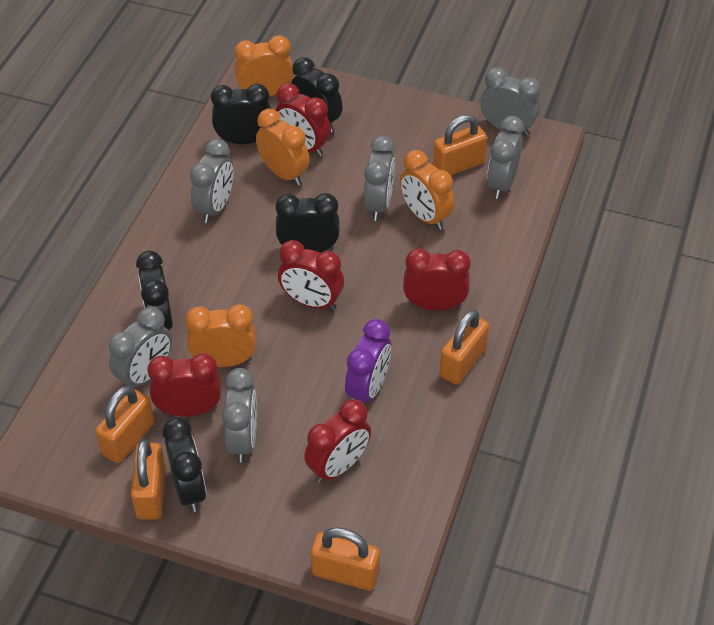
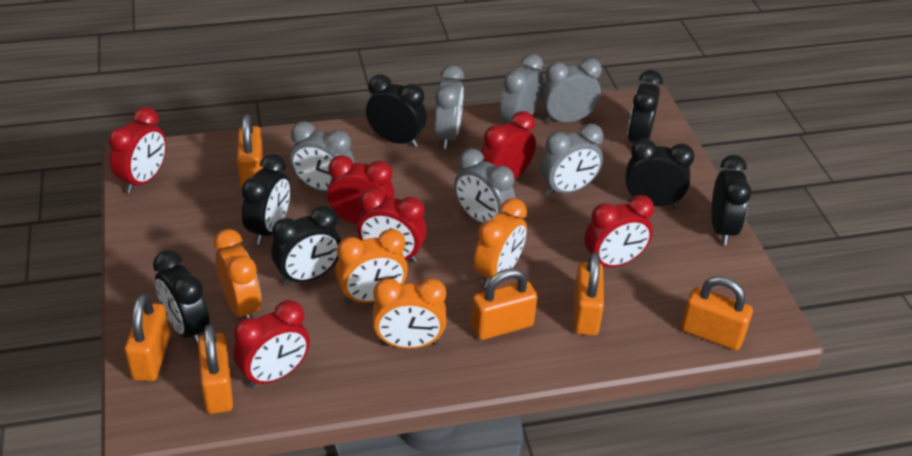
black clock: [136,251,173,330] [163,417,206,512] [211,84,271,144] [275,193,340,253] [291,57,343,132] = 5 -> [153,250,210,345] [241,154,290,245] [271,206,341,286] [366,74,427,147] [625,139,694,207] [627,70,663,143] [711,155,751,245] = 7
orange padlock: [95,386,154,463] [131,439,166,520] [311,527,380,591] [433,114,487,175] [439,309,489,385] = 5 -> [125,294,170,381] [198,324,233,414] [237,114,263,189] [471,268,537,340] [574,252,604,336] [681,276,753,350] = 6
purple clock: [345,319,391,403] = 1 -> none = 0
red clock: [147,353,221,416] [276,83,331,157] [278,240,344,310] [304,399,371,483] [403,248,471,311] = 5 -> [108,107,166,193] [233,300,310,388] [327,155,395,224] [357,188,426,263] [481,111,536,179] [584,195,654,267] = 6

